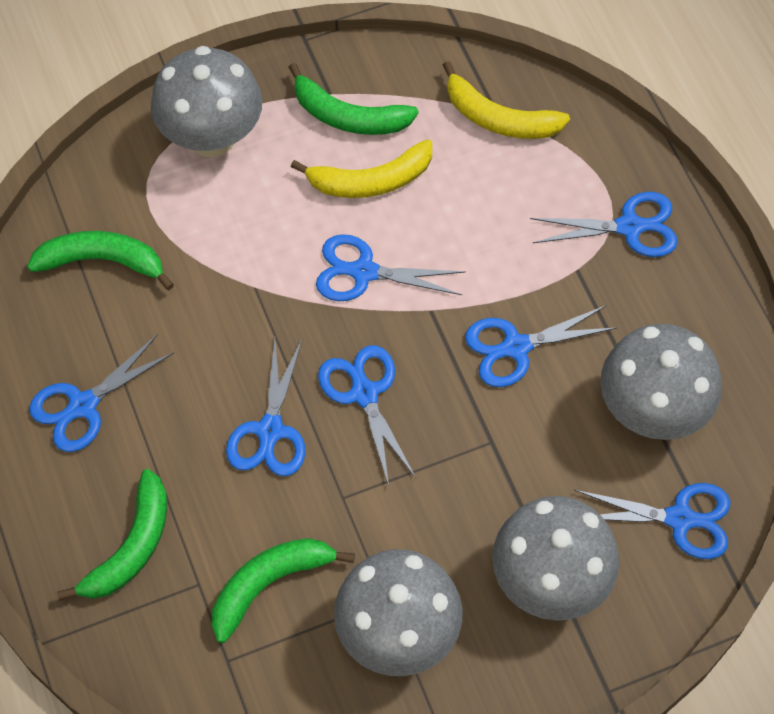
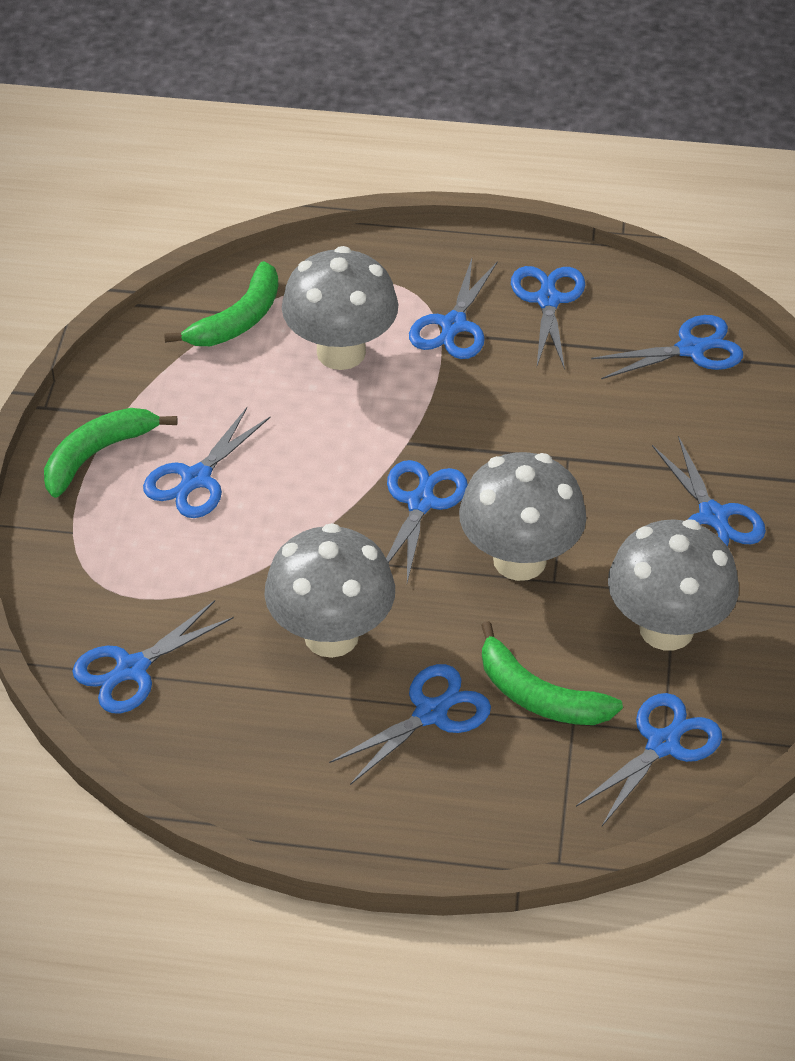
blue scissors: [29,334,174,452] [226,339,305,476] [316,234,466,301] [318,345,416,486] [465,305,616,387] [530,192,678,257] [575,483,730,559] = 7 -> [73,600,234,713] [143,407,271,518] [329,664,491,785] [386,460,468,583] [409,258,498,359] [511,266,585,370] [576,693,722,826] [591,315,743,379] [652,436,766,546] = 9
green banana: [27,231,174,290] [57,469,167,601] [211,538,355,643] [289,63,419,135] = 4 -> [44,408,178,498] [164,261,279,346] [481,621,623,725] = 3
yellow banana: [291,139,432,198] [443,61,570,139] = 2 -> none = 0

